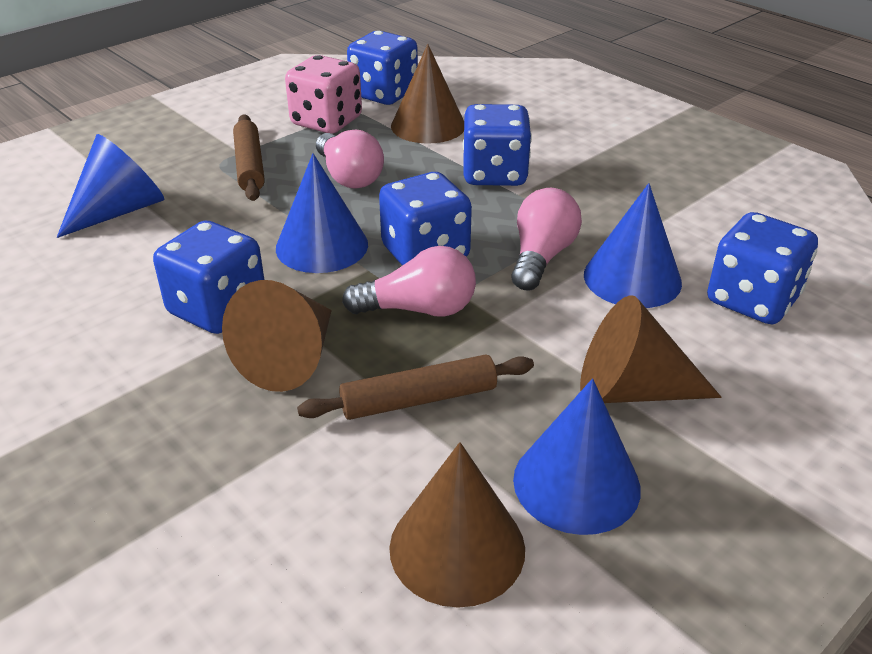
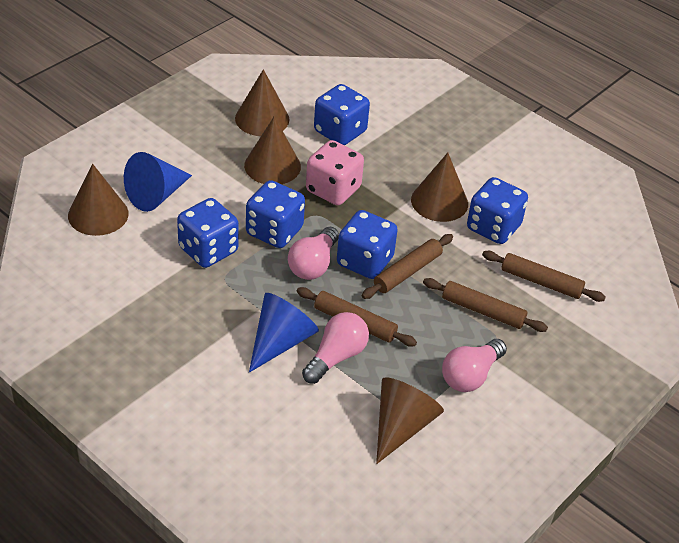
blue cone: [57,134,164,238] [276,153,368,273] [513,379,641,535] [584,183,682,308] = 4 -> [124,152,192,212] [249,293,319,373] = 2
brown cone: [222,280,332,392] [389,442,525,608] [391,44,464,144] [580,295,722,403] = 4 -> [68,164,129,236] [235,69,289,136] [244,116,301,184] [376,377,444,464] [411,153,468,222] = 5
brown rolling pin: [233,114,265,201] [297,355,534,420] = 2 -> [297,287,417,347] [362,234,453,299] [423,278,548,332] [482,251,606,302] = 4

